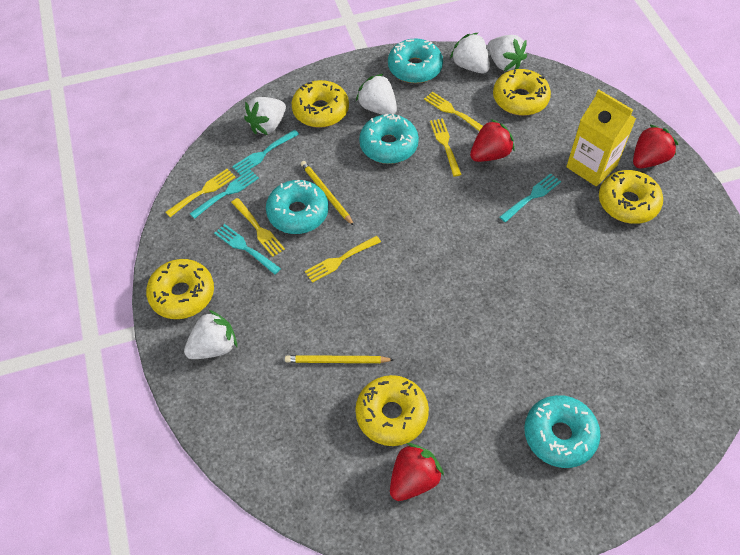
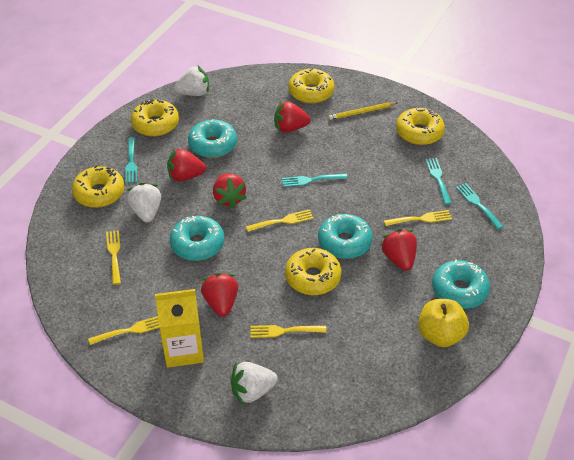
red strawberry: [390,443,444,501] [470,119,515,162] [633,124,679,168] = 3 -> [167,148,206,181] [201,273,238,317] [213,173,247,208] [274,101,311,133] [380,229,417,271] = 5
white strawberry: [184,310,237,359] [244,97,286,135] [356,74,397,115] [450,33,490,74] [488,35,527,71] = 5 -> [127,183,161,223] [174,66,209,96] [230,362,278,405] = 3
yellow apple: none = 0 -> [418,299,469,347] = 1
yellow pencil: [285,355,394,363] [301,161,354,226] = 2 -> [329,102,397,120] = 1

